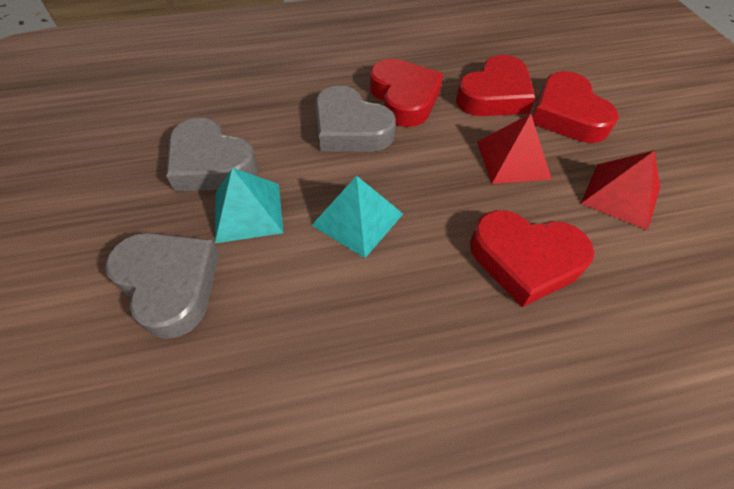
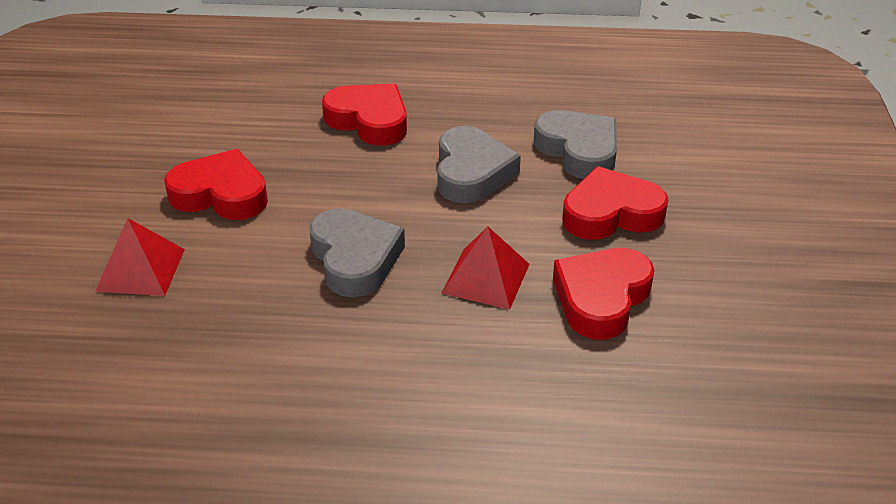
turquoise pyramid: [215,168,283,243] [311,176,403,258] = 2 -> none = 0

